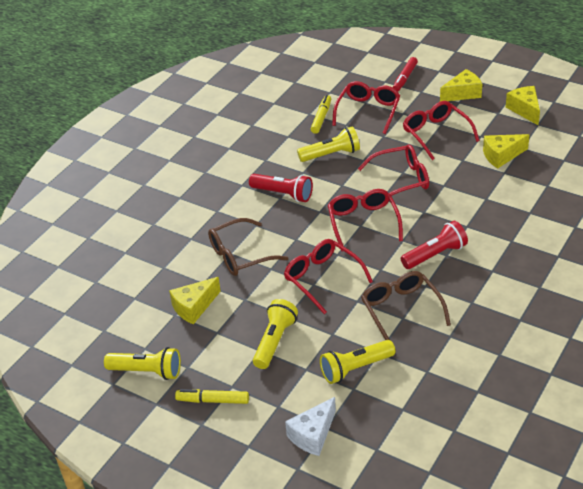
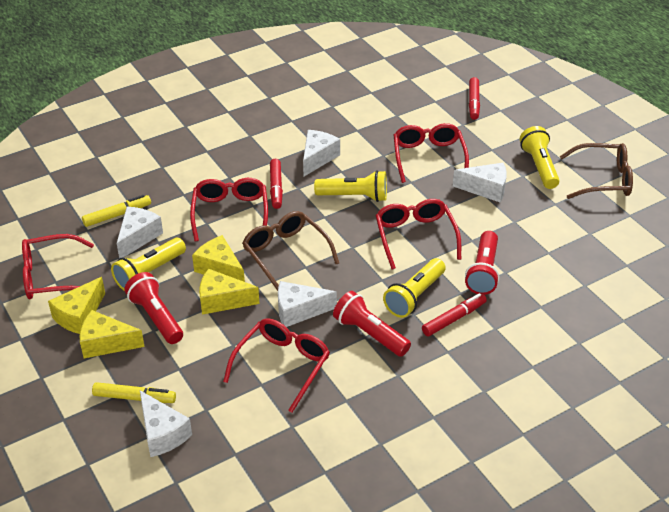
red flashlight: [249,174,313,202] [401,221,468,269] = 2 -> [124,272,183,344] [333,291,411,357] [465,231,500,295] = 3
red marker: [393,57,418,91] = 1 -> [270,159,283,209] [422,293,487,336] [469,77,480,120] = 3
white cheese: [285,397,336,456] = 1 -> [117,207,163,258] [140,390,192,457] [278,281,337,327] [303,130,340,176] [453,163,507,202] = 5

